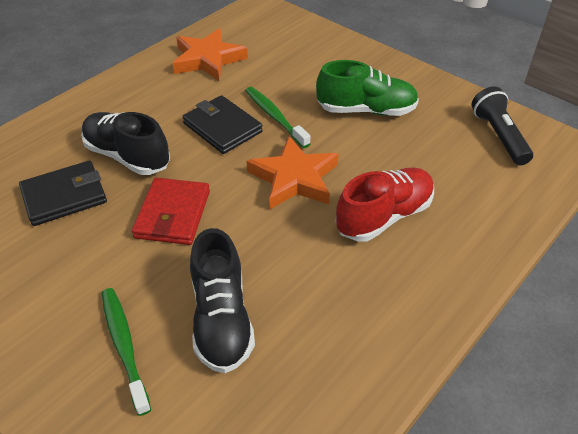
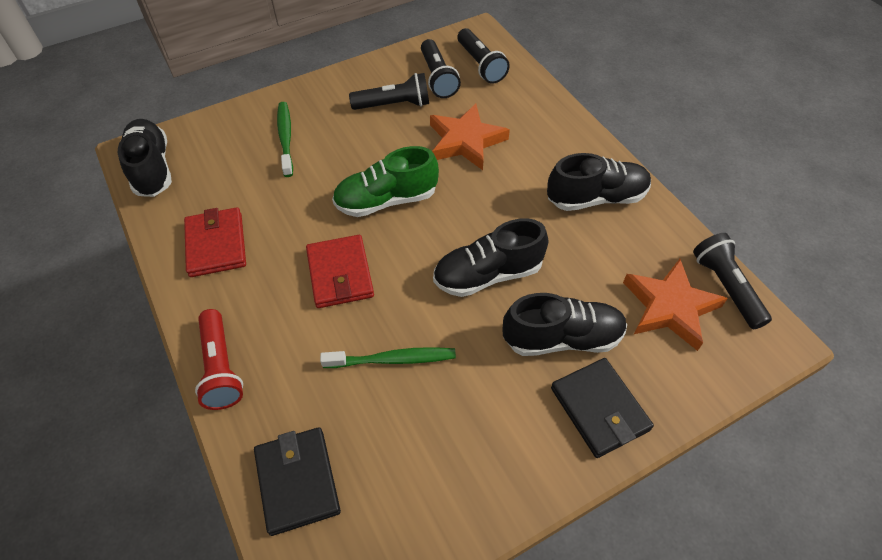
black flashlight: [471,87,533,165] = 1 -> [349,73,429,110] [421,39,461,98] [457,28,510,84] [693,233,772,329] = 4
black shoe: [81,112,170,175] [190,228,255,373] = 2 -> [118,119,172,197] [433,218,549,297] [503,293,627,356] [547,153,651,211] = 4
red flashlight: none = 0 -> [195,309,243,410] = 1
red shoe: [336,167,434,242] = 1 -> none = 0
red wallet: [132,178,210,245] = 1 -> [184,207,246,277] [306,235,374,308] = 2

